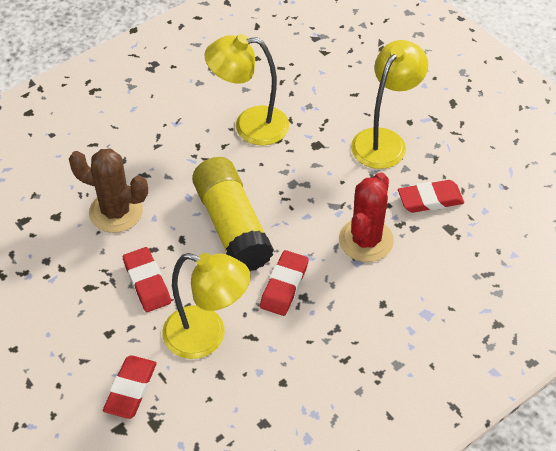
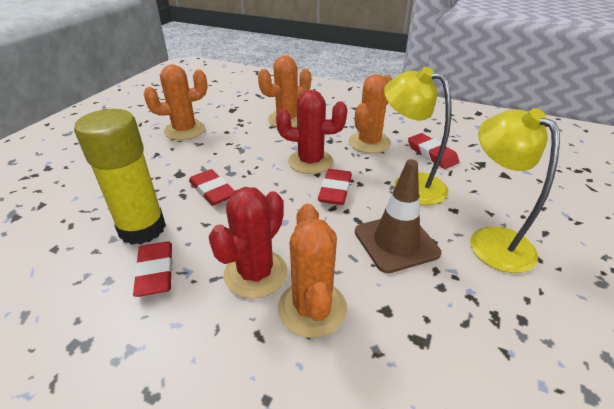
brown cactus: [69,149,148,233] = 1 -> none = 0
brown traffic cone: none = 0 -> [355,159,441,273] = 1
orange cactus: none = 0 -> [144,64,207,140] [258,56,311,127] [278,204,347,338] [349,74,392,153] = 4
red cactus: [339,172,394,262] = 1 -> [208,187,288,299] [276,90,347,174] = 2
yellow lamp: [162,253,250,359] [204,34,289,146] [351,40,428,169] = 3 -> [384,67,451,205] [470,108,560,273] = 2

